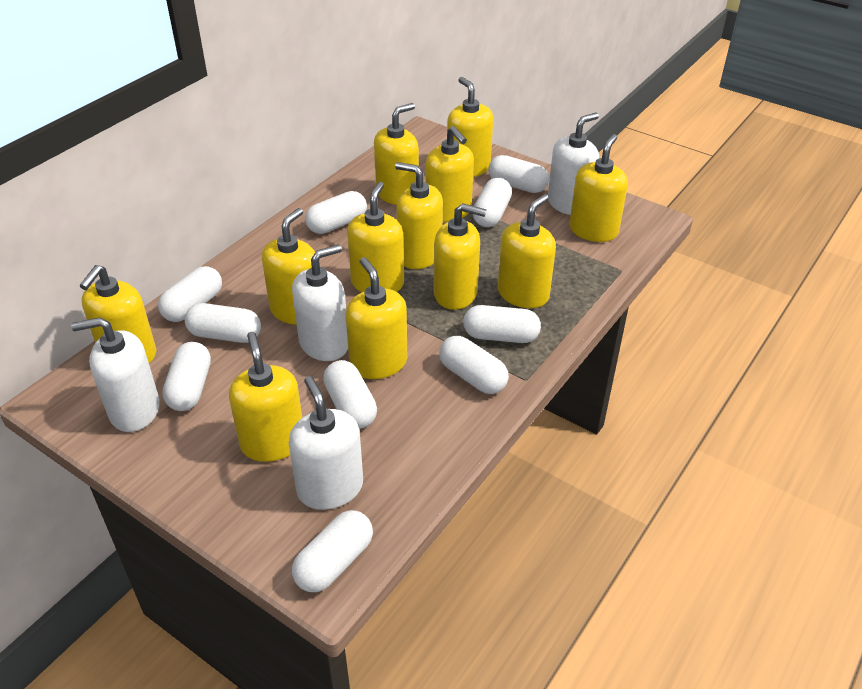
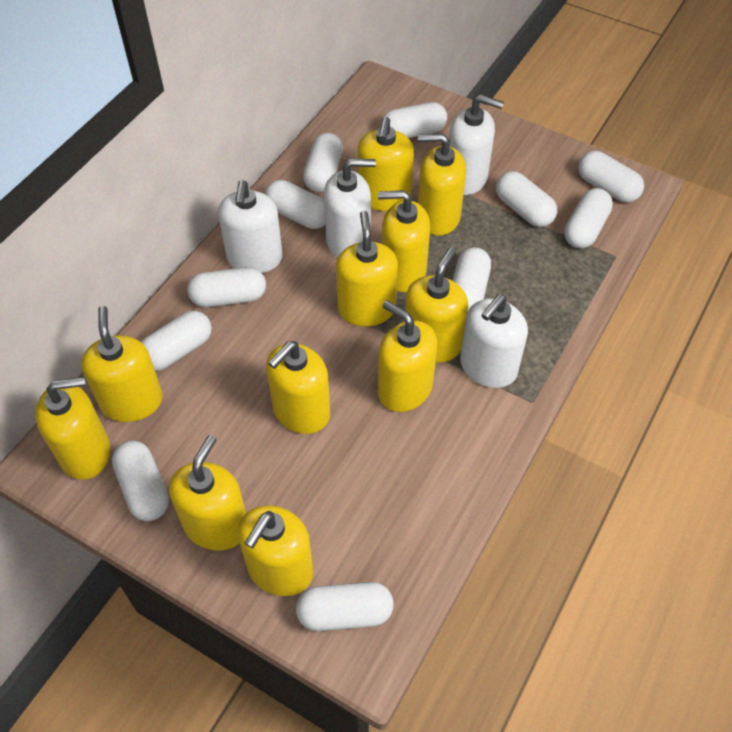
white capsule: [158,266,222,322] [162,342,211,411] [185,303,261,343] [292,510,373,592] [305,191,367,234] [323,360,377,429] [439,336,509,394] [463,305,541,343] [473,178,512,227] [489,155,549,193] = 10 -> [112,440,169,521] [141,311,212,371] [187,267,266,307] [265,180,325,229] [296,582,394,631] [303,133,343,192] [381,102,447,138] [452,247,491,313] [496,171,557,227] [564,188,613,248] [578,151,644,203] = 11
yellow soap dispenser: [80,265,156,363] [229,332,302,462] [262,208,315,325] [346,257,407,379] [347,182,404,292] [374,103,419,205] [395,162,443,269] [425,126,474,222] [434,203,487,310] [447,77,493,177] [498,194,556,308] [569,134,628,242] = 12 -> [35,377,110,480] [81,306,163,422] [169,435,246,551] [238,506,314,596] [266,341,330,434] [336,211,398,326] [358,116,414,211] [378,190,430,292] [378,300,437,412] [404,248,468,363] [418,133,466,236] = 11

